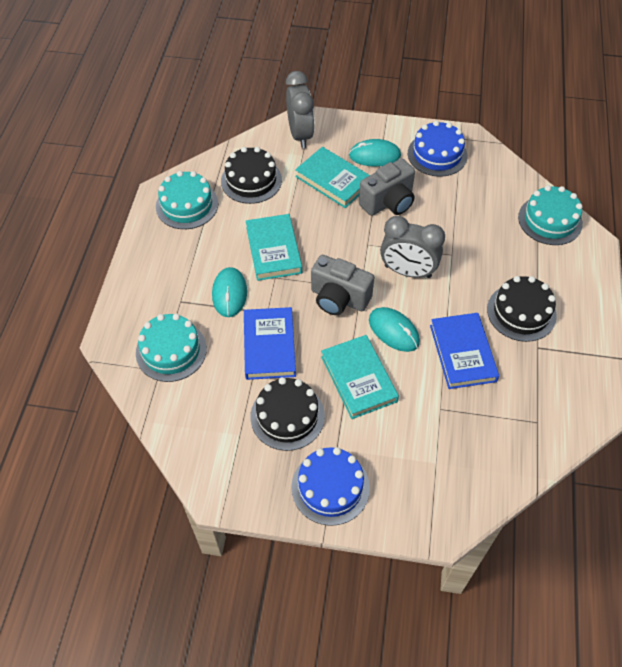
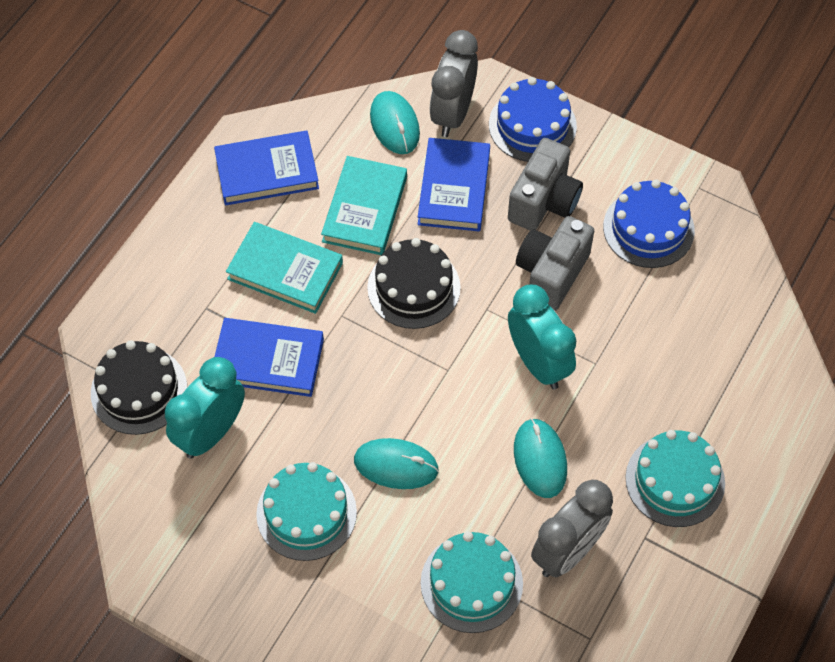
black cake: [221,147,282,204] [251,377,325,451] [487,276,557,342] = 3 -> [91,340,187,435] [367,238,461,329] = 2
blue book: [244,307,296,380] [430,313,499,389] = 2 -> [214,131,319,205] [215,318,324,397] [418,138,490,231] = 3
turquoise book: [246,214,302,281] [295,147,370,208] [321,335,399,419] = 3 -> [226,222,343,314] [321,156,407,255] = 2
turquoise clock: none = 0 -> [165,357,245,459] [508,285,576,389] = 2

